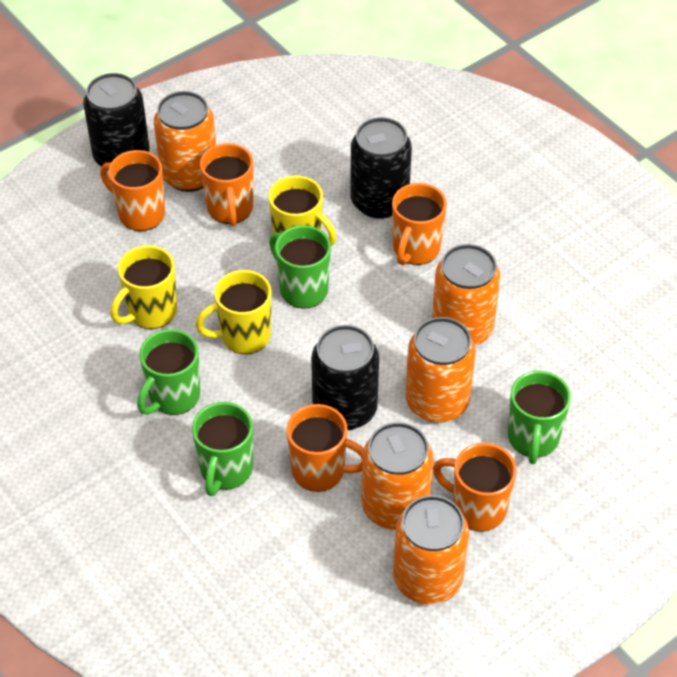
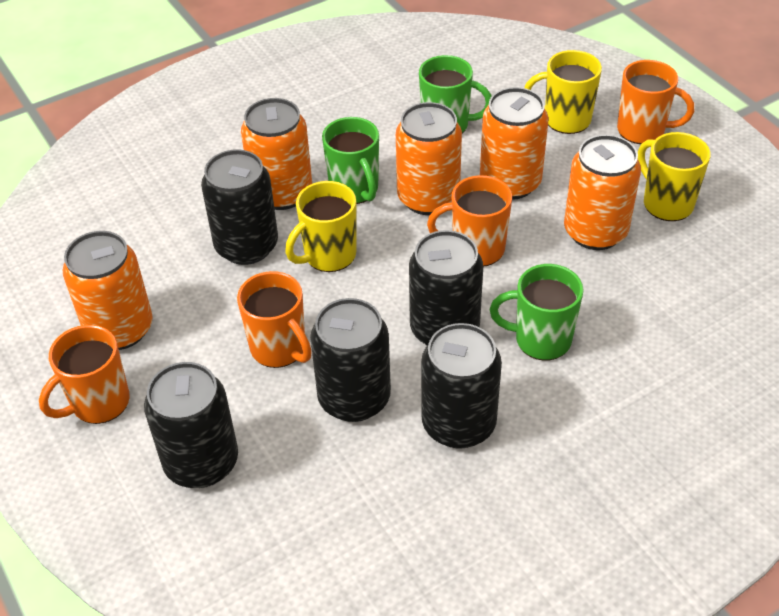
black can: [83,73,150,171] [311,325,379,430] [350,117,412,219] = 3 -> [144,362,238,488] [201,149,278,265] [310,298,391,422] [409,230,483,345] [421,323,502,449] = 5
green mug: [137,329,200,415] [192,402,253,496] [269,225,331,309] [508,371,571,464] = 4 -> [322,117,379,204] [419,55,492,133] [490,264,584,361] = 3
orange mug: [100,150,165,231] [200,143,253,226] [287,404,364,492] [392,183,447,265] [433,443,517,532] = 5 -> [39,325,130,424] [237,271,312,368] [427,175,512,267] [617,60,694,144] = 4

